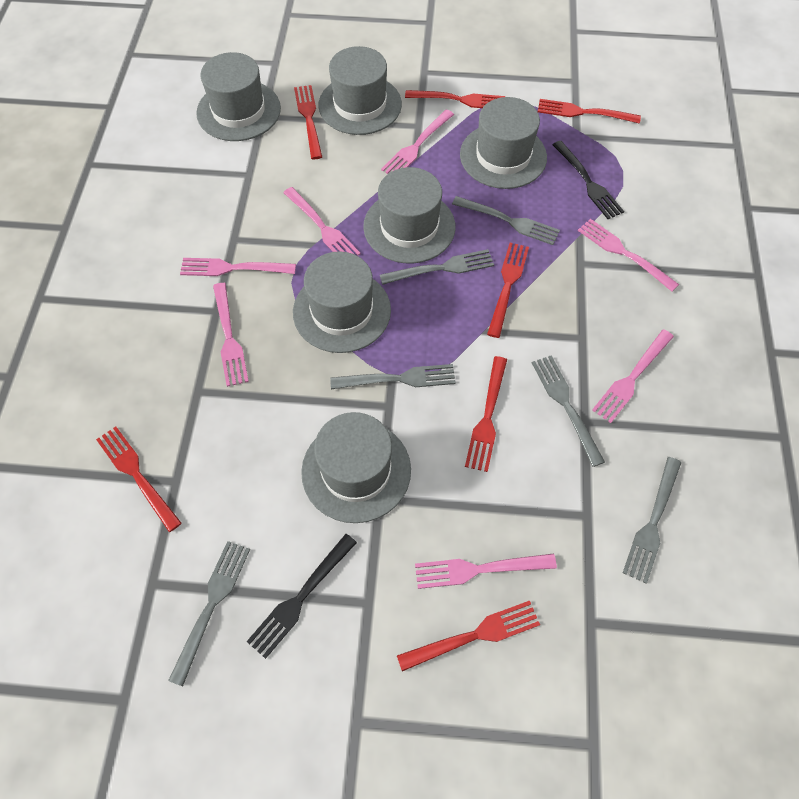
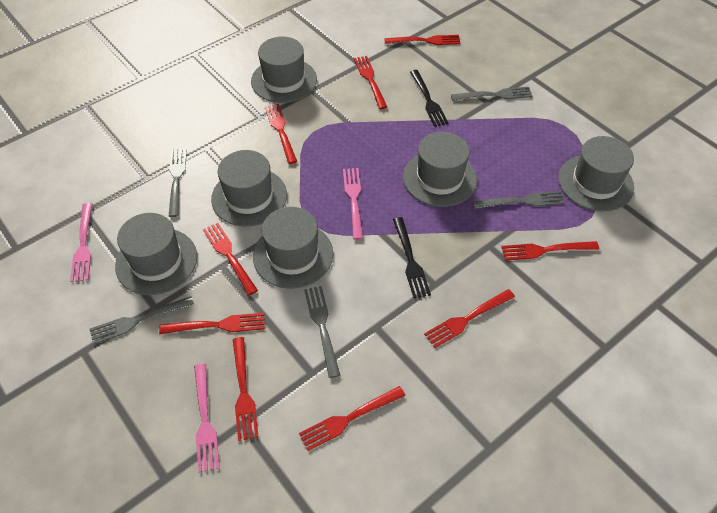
grey fork: [168,541,250,686] [330,364,456,389] [380,249,494,285] [452,196,560,245] [532,355,605,467] [623,457,682,584] = 6 -> [90,296,194,345] [169,149,187,217] [304,286,340,378] [451,87,533,101] [472,191,565,209] = 5
pink fork: [180,258,296,276] [213,283,249,387] [283,187,361,256] [381,110,454,174] [415,553,557,589] [578,219,679,292] [592,330,674,423] = 7 -> [70,203,93,282] [194,363,220,473] [343,168,363,240] = 3
red fork: [96,426,182,532] [294,85,322,159] [397,601,540,671] [405,90,505,108] [465,356,507,472] [487,243,529,338] [538,99,641,124] = 7 -> [159,313,265,334] [203,223,258,295] [233,337,258,441] [265,104,297,164] [299,386,405,451] [354,56,387,109] [384,35,461,45] [424,289,515,348] [501,241,599,261] = 9

